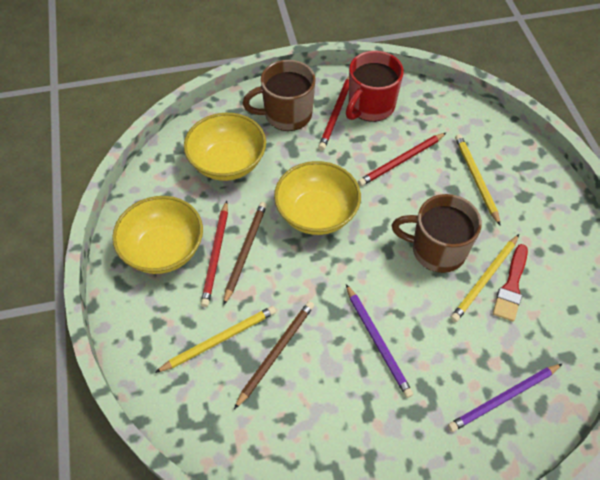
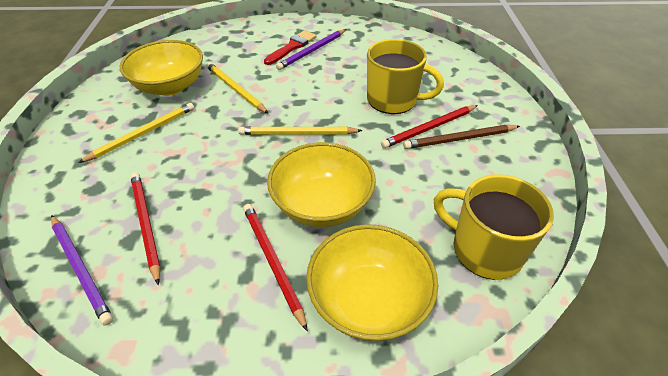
brown mug: [243,60,316,131] [392,194,482,273] = 2 -> none = 0
brown pencil: [223,202,267,306] [234,301,314,409] = 2 -> [403,125,520,149] = 1
red mug: [346,51,404,122] = 1 -> none = 0
yellow mug: none = 0 -> [367,39,444,114] [434,174,554,280] = 2

